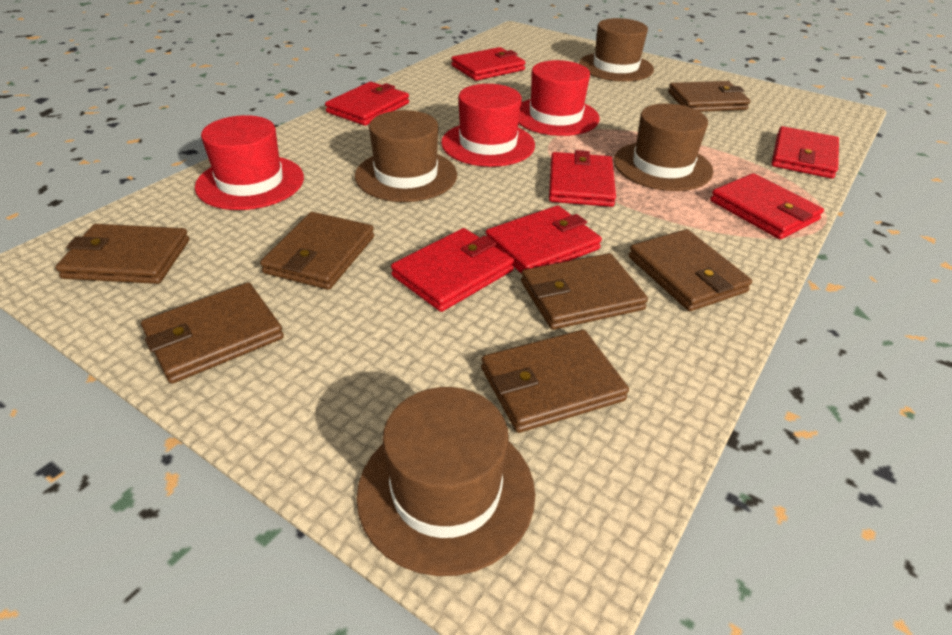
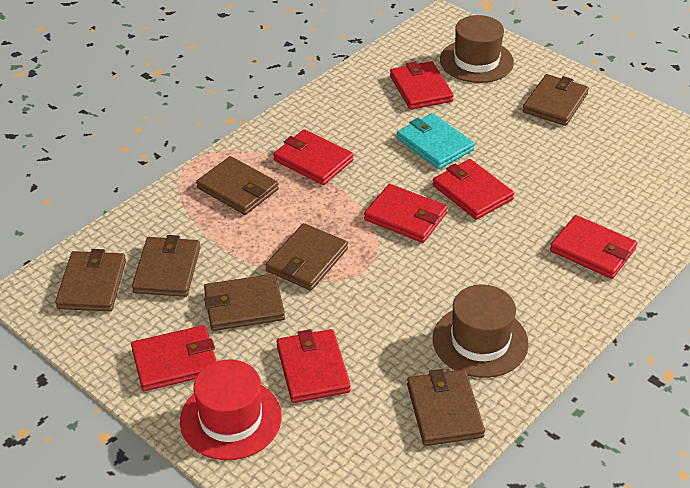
brown hat: [355,110,457,202] [357,387,535,576] [579,18,654,81] [614,104,713,191] = 4 -> [433,284,529,378] [440,15,514,83] = 2
red hat: [195,115,304,210] [441,84,535,167] [519,60,600,136] = 3 -> [180,359,282,460] = 1
turquoise wallet: none = 0 -> [397,113,475,169] = 1

